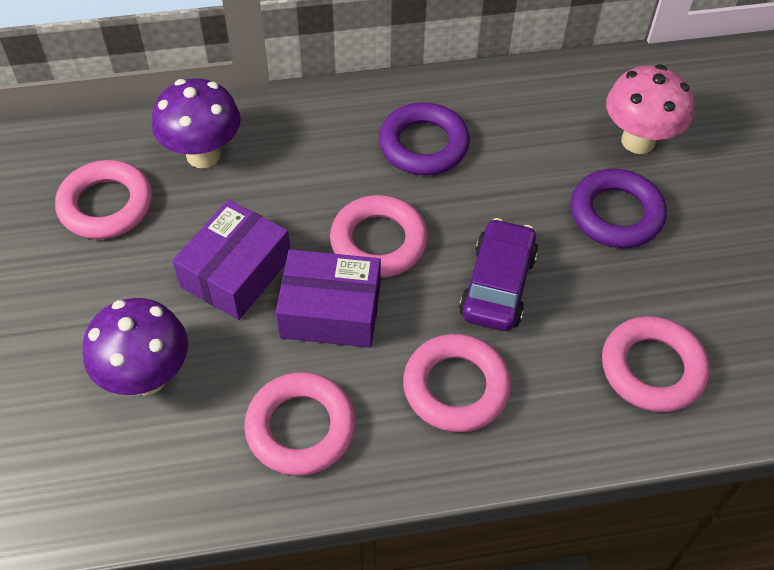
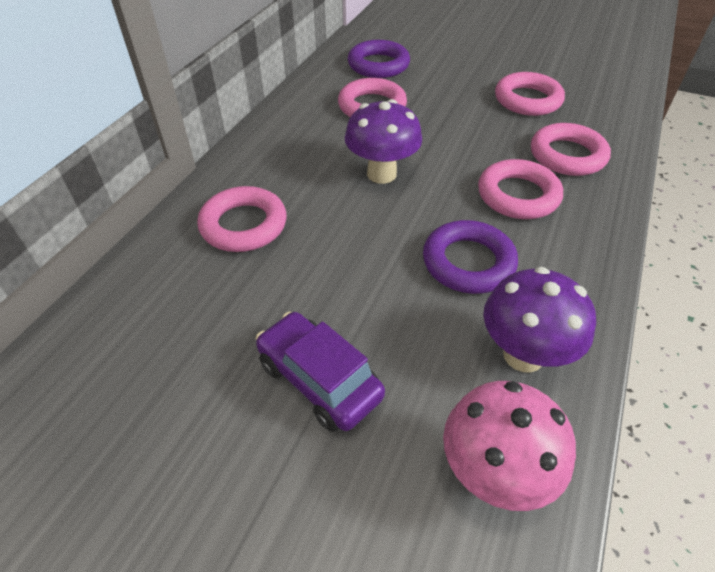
purple box: [172,199,290,320] [275,249,381,348] = 2 -> none = 0

